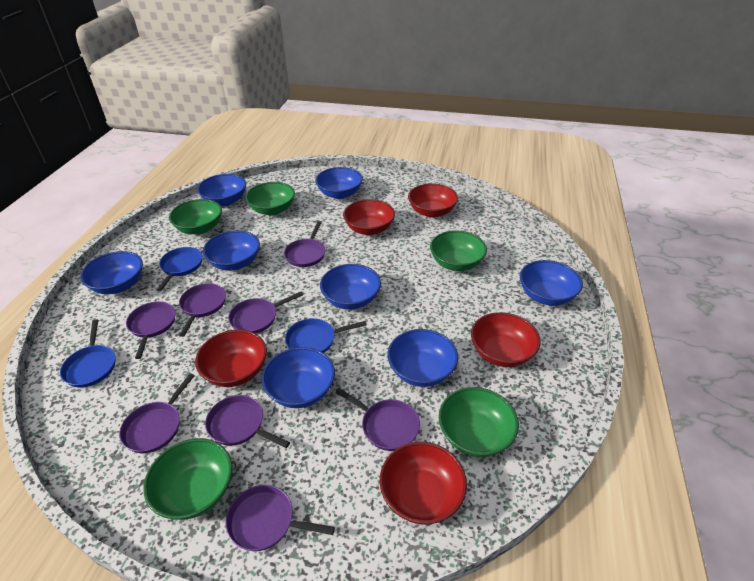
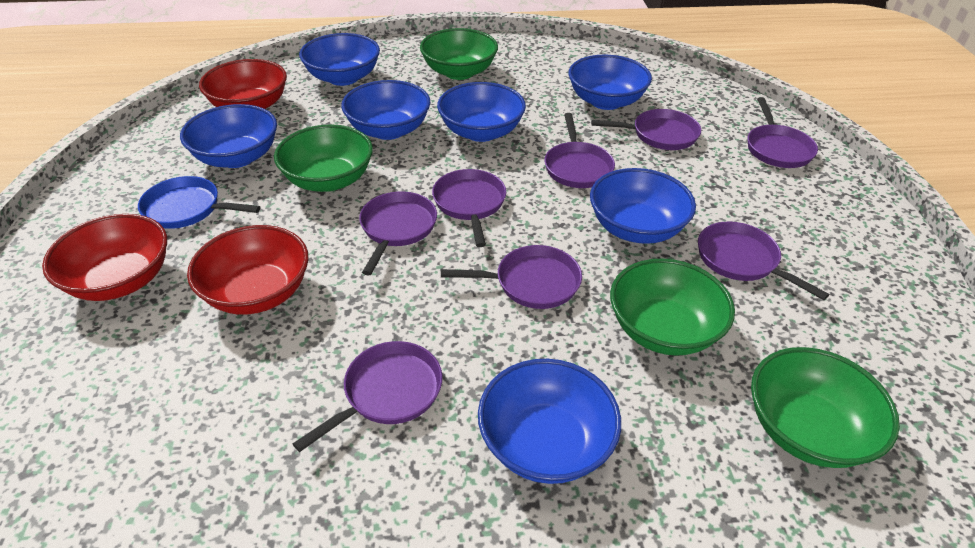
blue bowl: [80,251,143,294] [197,174,246,206] [203,230,260,270] [262,347,335,408] [315,167,363,199] [320,264,381,310] [387,329,458,387] [520,260,583,306] = 8 -> [180,104,277,168] [299,33,380,86] [341,80,430,140] [437,82,526,142] [478,359,621,484] [568,55,652,110] [590,168,696,244] = 7
blue pan: [60,320,115,387] [157,247,203,292] [285,318,366,353] = 3 -> [138,176,261,229] = 1
green bowl: [143,438,232,520] [169,199,222,235] [245,182,295,215] [430,231,487,271] [439,387,519,457] = 5 -> [274,125,373,192] [420,28,498,80] [610,259,735,356] [751,347,900,468] = 4
red bowl: [195,330,267,387] [343,199,395,235] [380,442,467,525] [408,183,458,218] [471,312,541,367] = 5 -> [42,214,167,301] [187,225,309,315] [199,59,287,109] = 3

